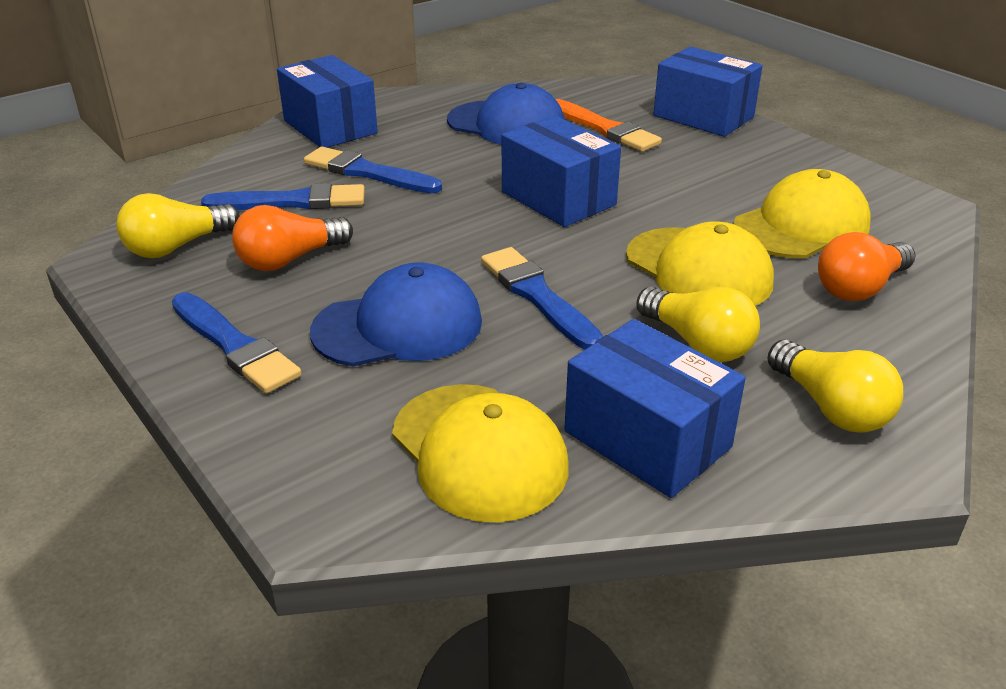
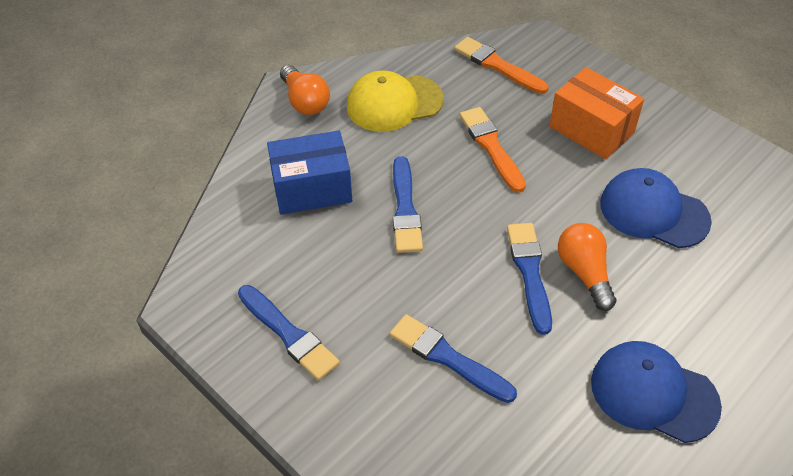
blue box: [277,55,378,148] [502,116,621,227] [564,319,746,498] [653,47,763,137] = 4 -> [267,130,352,215] = 1
orange box: none = 0 -> [549,67,644,159] = 1
orange brush: [555,99,662,152] = 1 -> [454,37,548,94] [460,107,526,193] = 2
yellow cap: [392,384,569,522] [626,221,774,306] [734,169,871,258] = 3 -> [347,70,444,132] = 1
yellow light bulb: [116,193,240,258] [636,287,760,362] [767,340,903,433] = 3 -> none = 0

